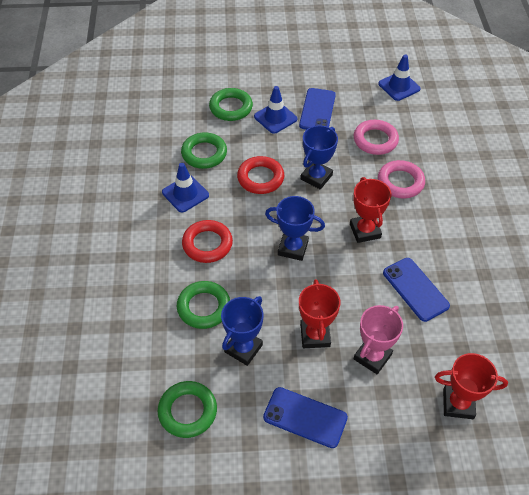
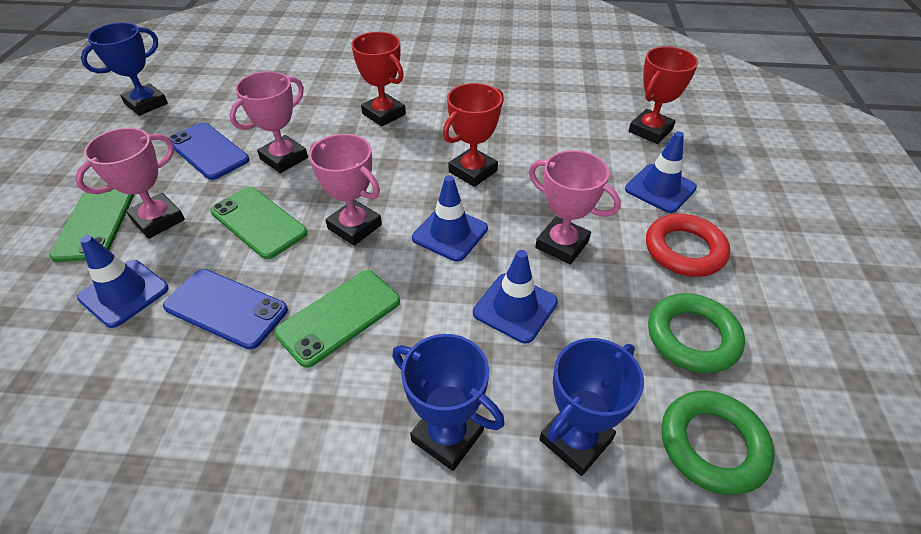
blue phone: [263,387,348,448] [299,88,336,130] [383,258,450,322] = 3 -> [163,269,288,350] [169,122,249,180] = 2
blue traffic cone: [162,163,209,212] [254,86,297,134] [378,54,421,101] = 3 -> [77,235,169,328] [412,175,488,262] [473,250,558,343] [625,131,697,213] = 4
green phone: none = 0 -> [49,189,135,262] [210,187,307,259] [275,270,400,368] = 3
green ring: [158,381,217,438] [177,281,230,329] [181,132,227,169] [209,88,253,121] = 4 -> [648,293,745,373] [662,391,775,495] = 2
pink ring: [354,120,399,155] [378,160,425,198] = 2 -> none = 0
pink trophy: [354,305,403,374] = 1 -> [75,128,185,239] [229,71,308,173] [309,134,382,246] [529,150,621,265] = 4
red ring: [182,220,233,263] [237,156,284,194] = 2 -> [646,214,730,277] = 1

